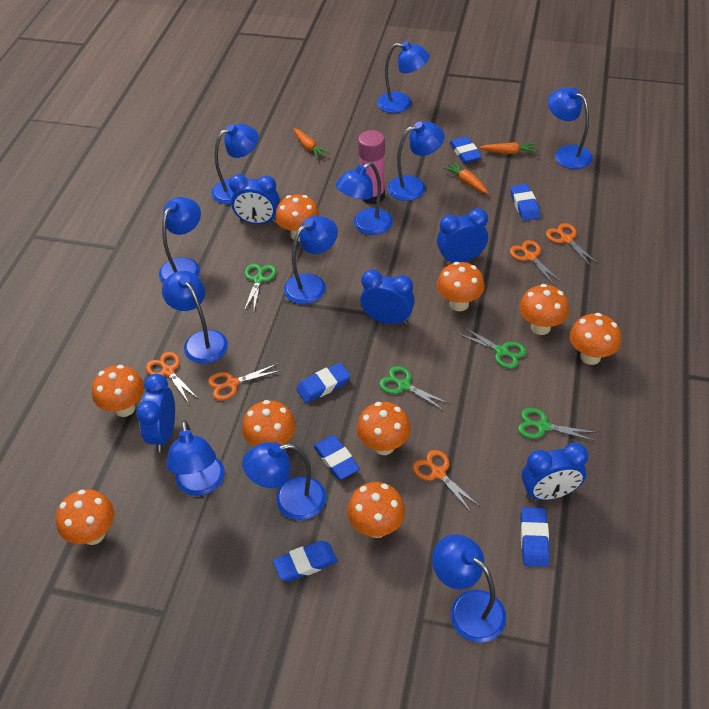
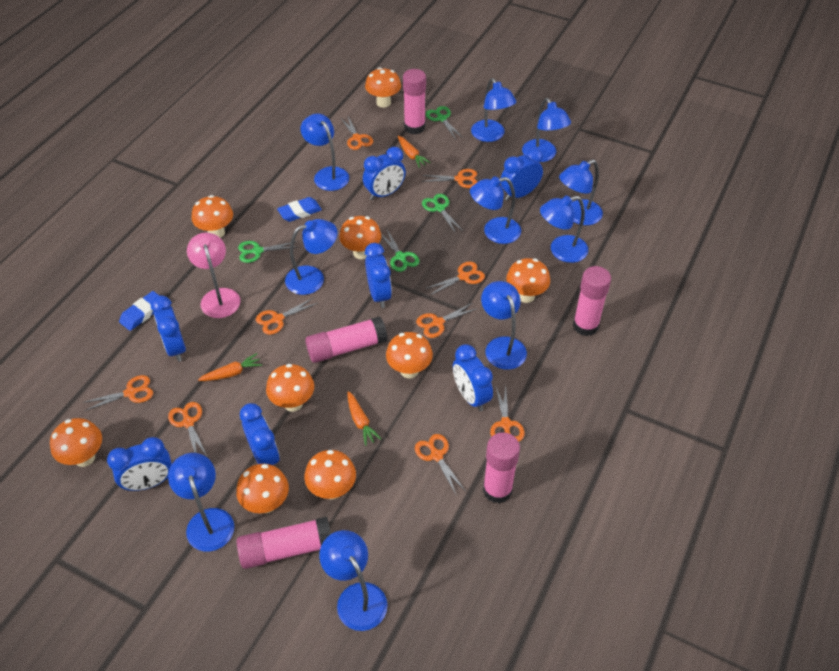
blue clock: [136,374,175,452] [229,174,280,224] [360,269,415,325] [437,208,488,264] [522,443,588,500] = 5 -> [107,437,172,491] [151,295,186,362] [240,403,279,465] [363,147,406,200] [365,243,392,308] [453,344,493,411] [500,148,543,201] = 7
blue eraser: [273,541,338,582] [296,363,350,403] [313,435,360,480] [449,136,482,163] [510,184,540,221] [521,507,550,567] = 6 -> [119,291,159,331] [277,197,322,222] = 2
blue lamp: [159,197,201,283] [162,271,228,364] [166,420,225,496] [211,124,259,204] [242,442,326,520] [284,216,338,304] [336,162,393,235] [377,41,430,113] [388,121,445,201] [432,534,506,643] [548,87,593,169] = 11 -> [168,453,234,552] [285,219,337,295] [300,113,349,191] [319,530,387,631] [470,176,521,244] [471,78,516,142] [481,281,527,370] [522,98,571,162] [540,196,588,263] [559,159,603,225] = 10
orange scissors: [146,352,197,402] [208,364,281,400] [413,450,479,512] [510,240,562,286] [546,223,599,267] = 5 -> [82,375,153,411] [168,402,207,456] [256,297,318,335] [340,117,373,150] [415,434,465,494] [416,303,478,338] [422,169,477,188] [425,262,485,295] [490,386,525,442] = 9
pink glue stick: [358,130,385,204] = 1 -> [237,517,331,569] [305,316,388,363] [403,69,426,134] [483,432,520,504] [573,266,611,336] = 5
pink lamp: none = 0 -> [187,233,240,318] = 1

